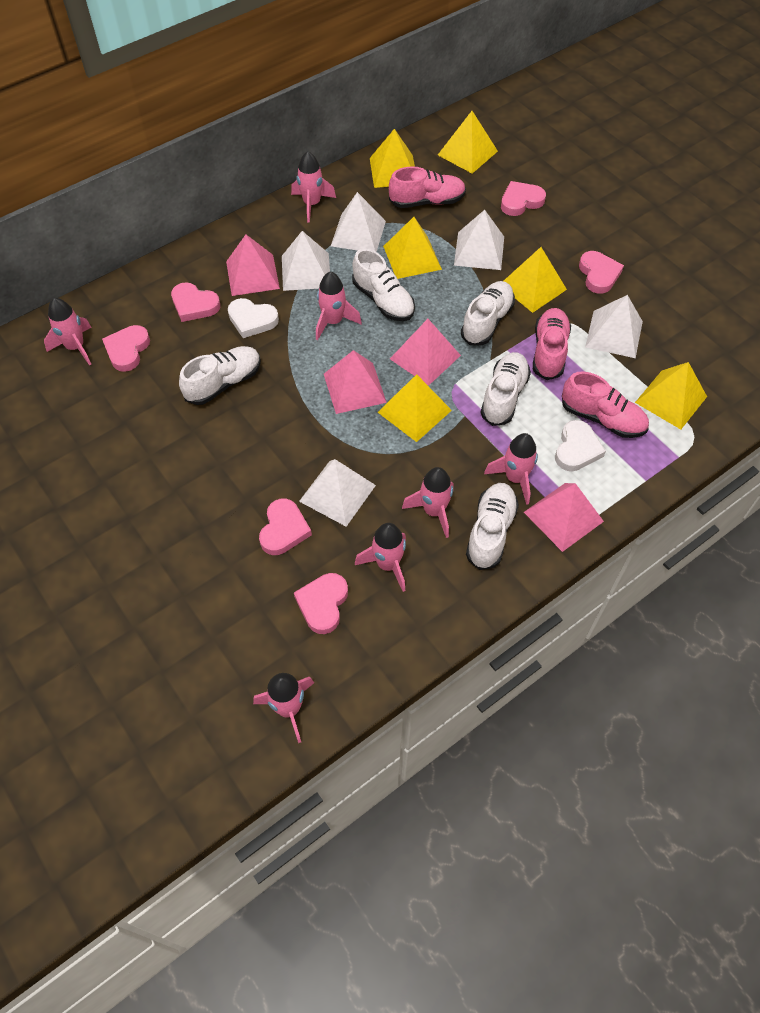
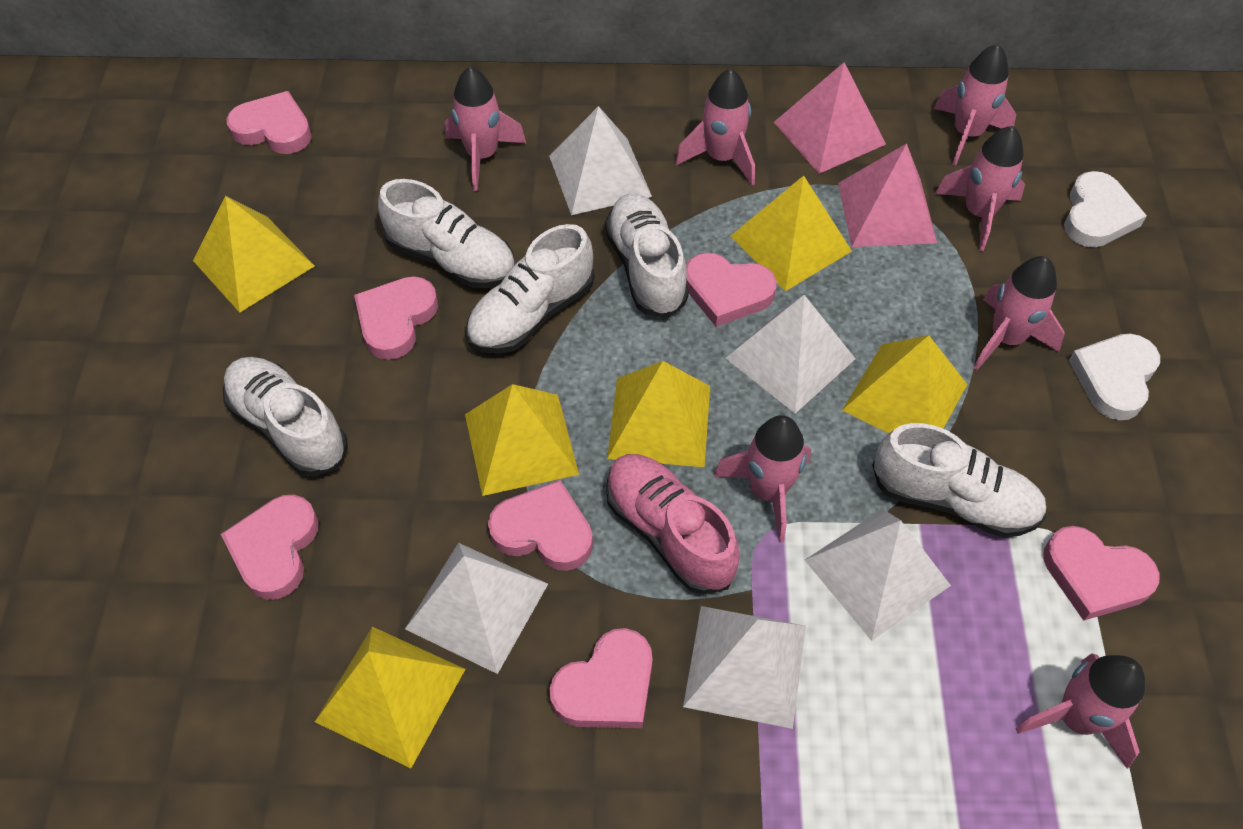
pink heart: [102,325,150,372] [171,282,220,322] [259,499,312,555] [294,573,348,634] [501,181,546,216] [579,251,624,294] = 6 -> [221,495,319,600] [226,91,312,154] [354,276,438,360] [488,480,593,571] [549,628,653,728] [686,253,777,327] [1043,526,1159,621] = 7
pink pyramid: [226,235,280,296] [324,350,387,414] [390,319,461,386] [524,483,604,552] = 4 -> [774,62,886,174] [838,143,937,247] = 2
pink shoe: [389,166,466,208] [533,308,571,380] [562,372,649,438] = 3 -> [606,454,740,595] = 1

